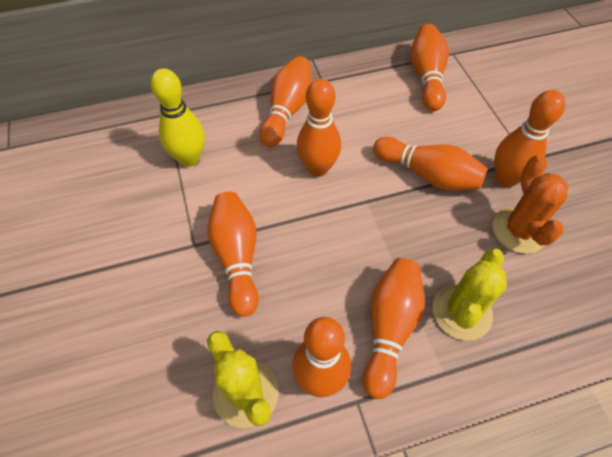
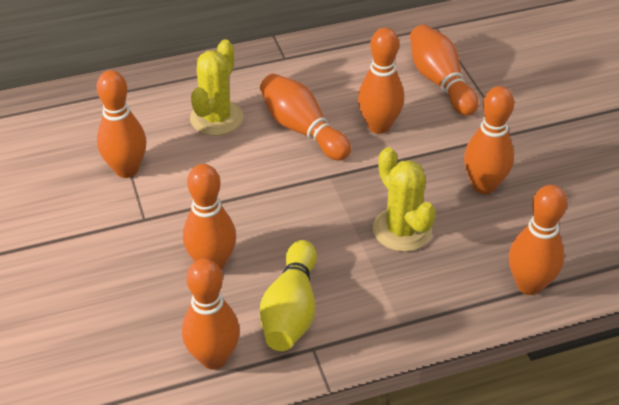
orange cactus: [492,155,568,254] = 1 -> none = 0

